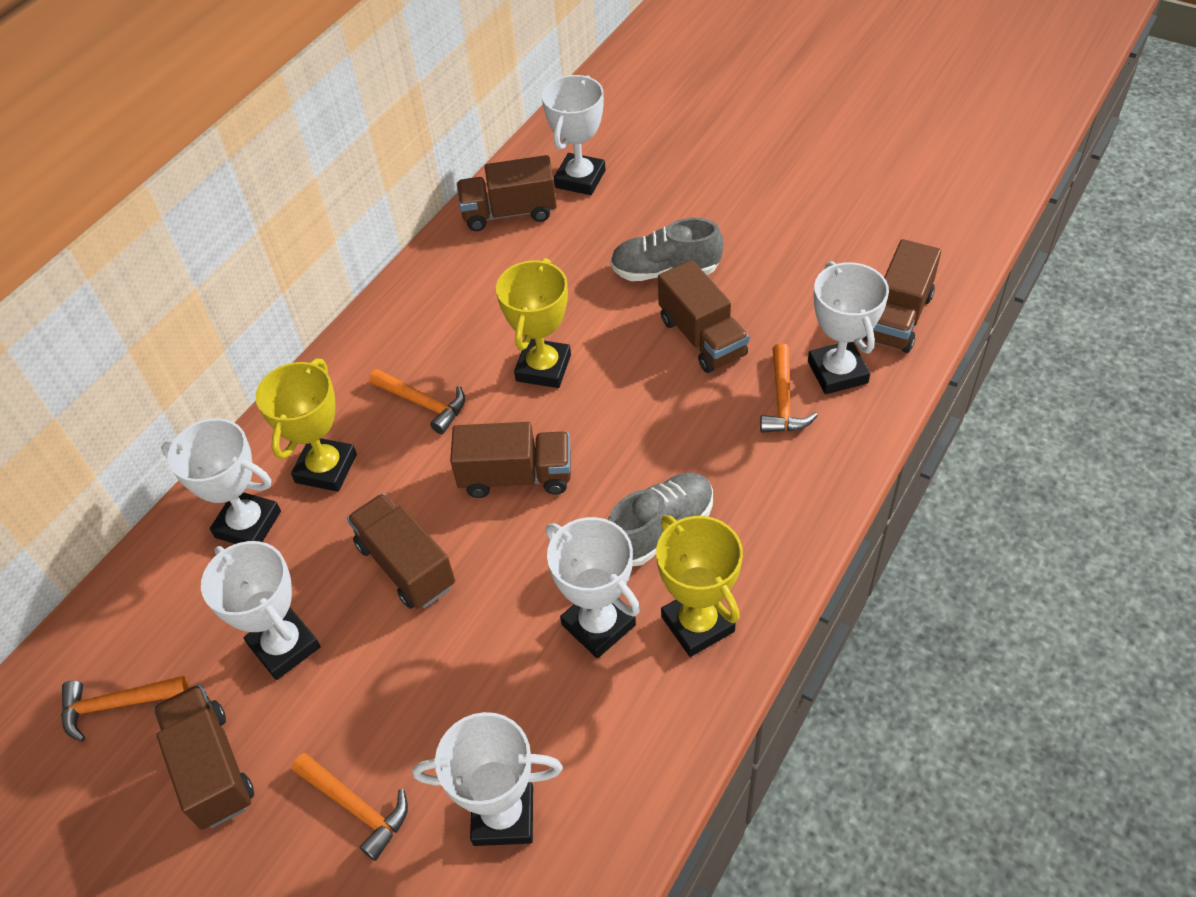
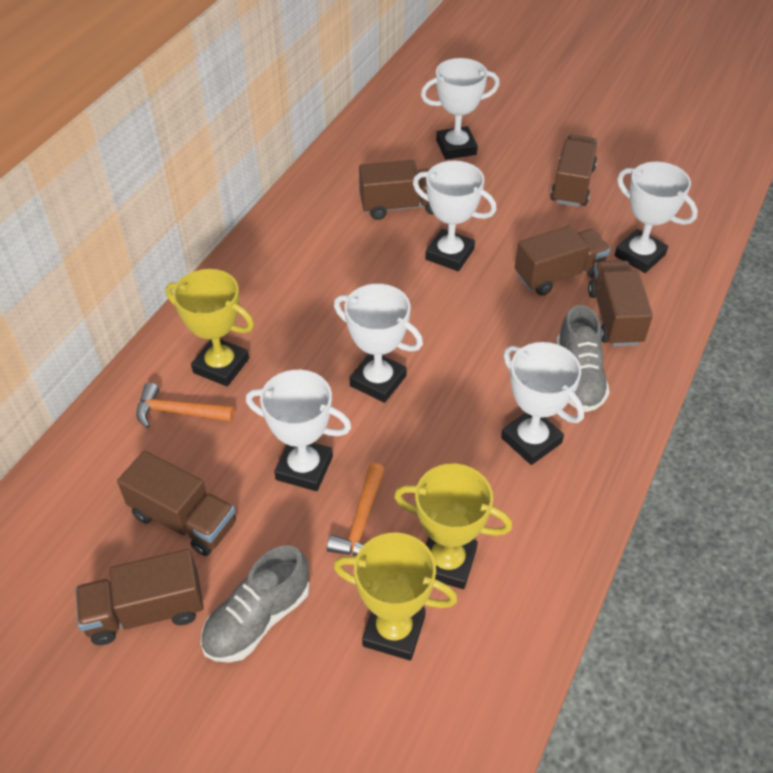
orange hammer: [61,676,189,742] [292,753,408,861] [369,369,465,434] [760,343,818,433] = 4 -> [136,383,234,428] [327,463,385,556] = 2

